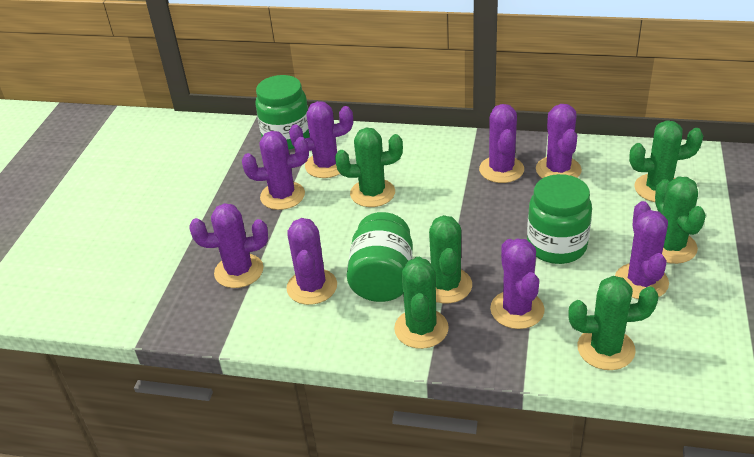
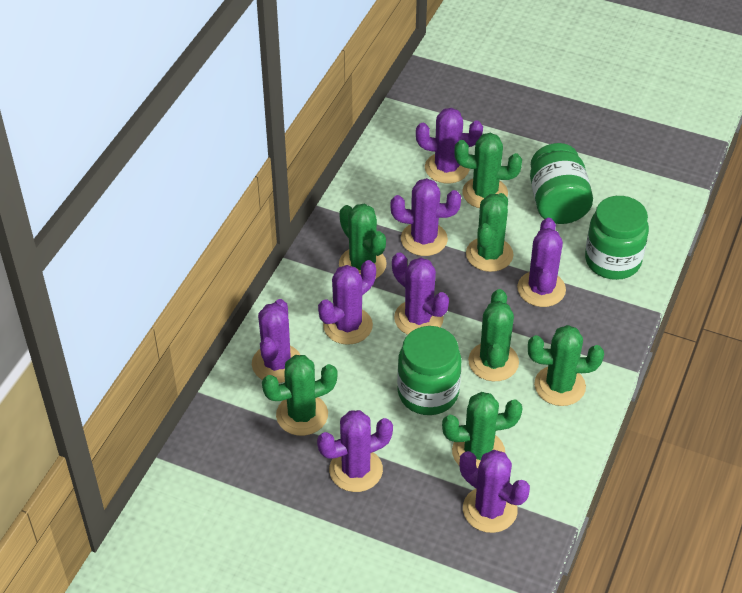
green cactus: [335,128,403,207] [394,257,449,349] [429,215,472,303] [568,276,659,370] [629,120,703,202] [655,177,706,264] = 6 -> [262,355,337,436] [339,204,387,278] [442,392,522,468] [454,133,522,208] [466,193,513,272] [468,289,519,381] [528,325,604,406] = 7

